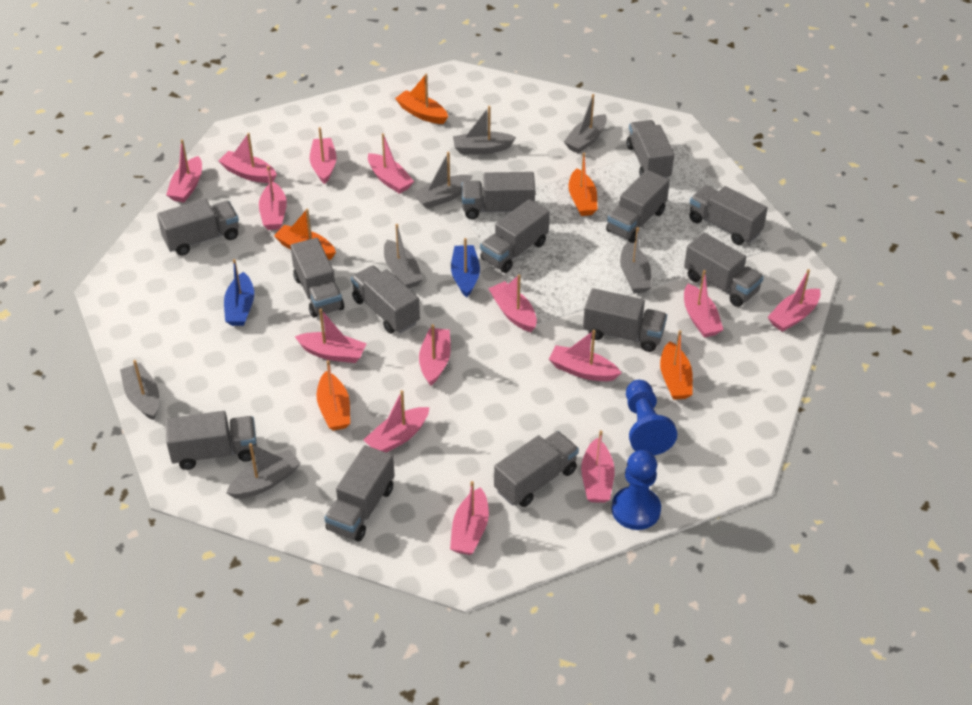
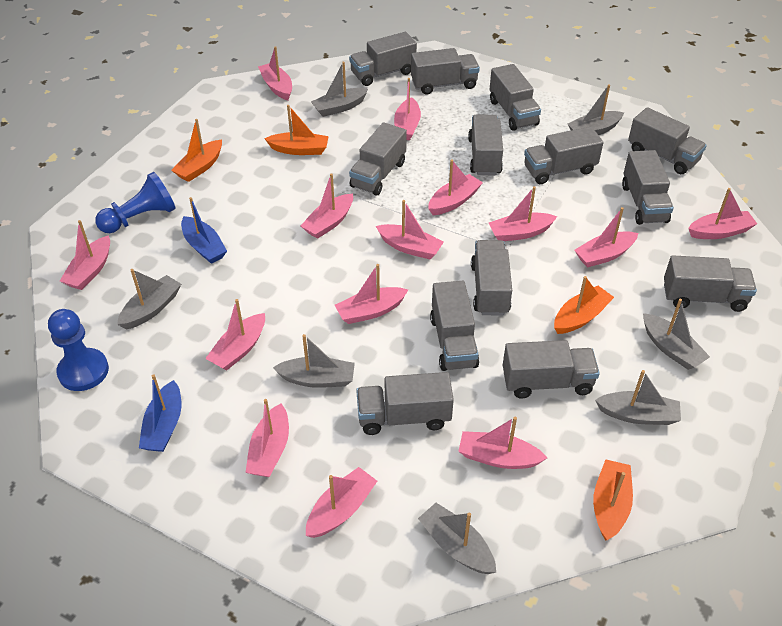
orange boat: [274,209,336,260] [317,360,350,431] [395,74,448,124] [568,153,597,216] [660,330,693,400] = 5 -> [171,119,222,182] [264,105,329,155] [554,276,614,334] [593,459,633,541] = 4

